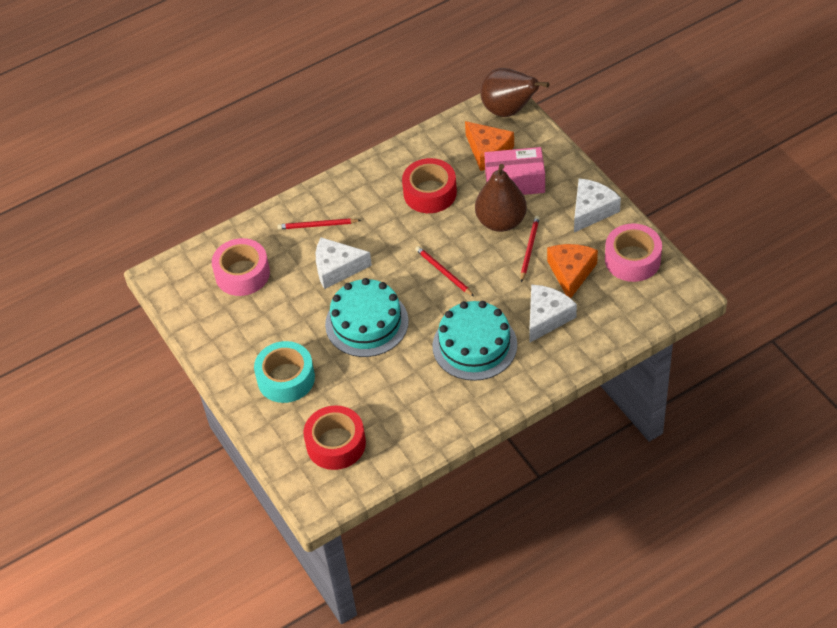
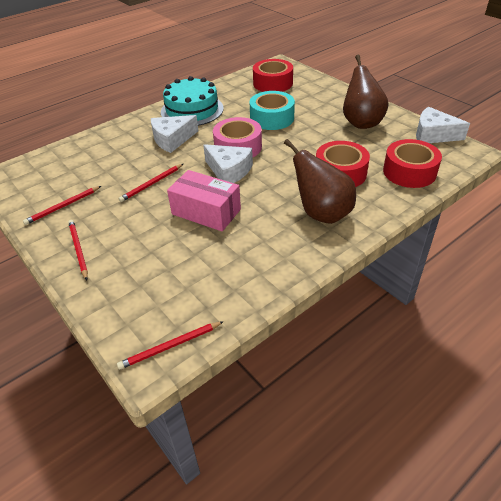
orange cheese: [465,121,514,171] [547,244,598,298] = 2 -> none = 0
pink tape: [212,238,270,296] [605,223,662,282] = 2 -> [213,117,262,157] = 1
red pencil: [278,218,361,229] [415,246,474,296] [521,216,540,282] = 3 -> [23,186,101,225] [68,220,88,280] [117,321,224,370] [119,164,183,202] = 4
red tape: [304,405,366,470] [402,158,457,213] = 2 -> [253,59,293,92] [316,141,370,187] [383,139,442,188] = 3
turquoise cake: [325,278,409,357] [432,301,517,381] = 2 -> [161,76,224,126] = 1

